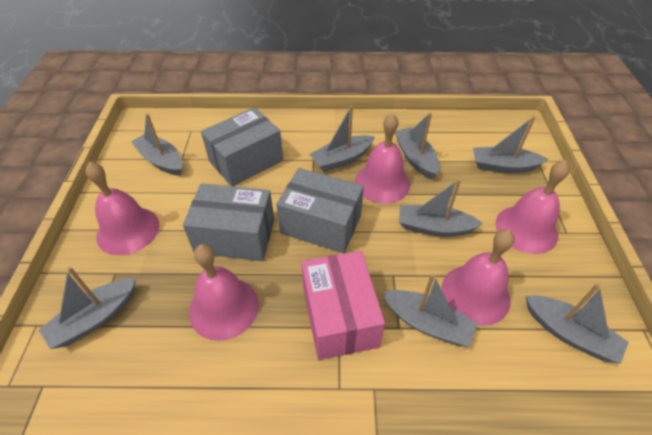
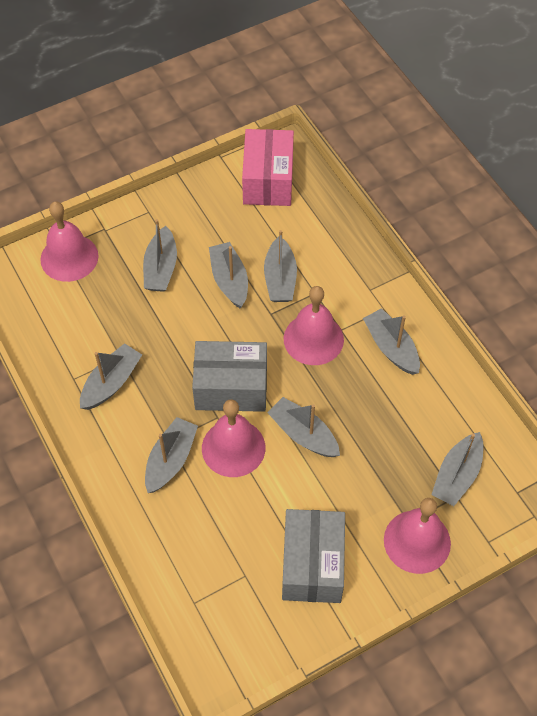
grey box: [183,183,274,261] [201,107,283,186] [276,168,364,253] = 3 -> [192,341,267,412] [282,509,345,603] = 2
pink bell: [85,162,159,255] [189,244,259,341] [355,113,410,204] [441,229,514,325] [495,160,570,254] = 5 -> [40,201,99,282] [202,399,265,477] [284,286,344,365] [384,498,451,574] = 4

